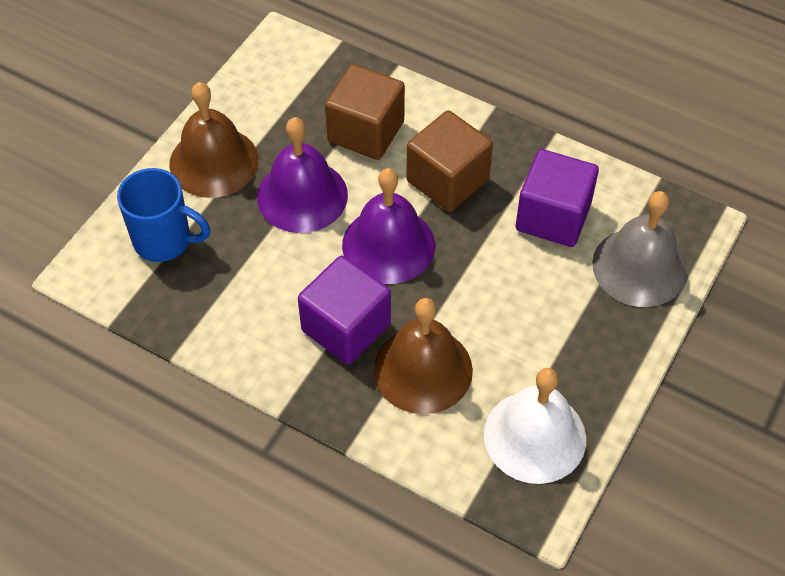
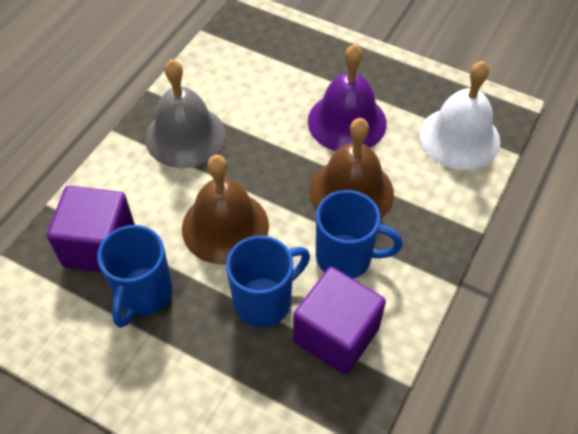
blue mug: [117,168,210,262] = 1 -> [97,225,173,328] [226,235,310,327] [316,190,403,279] = 3
brown cube: [325,64,405,160] [406,110,493,212] = 2 -> none = 0
purple bell: [257,117,348,233] [342,168,435,284] = 2 -> [308,44,387,151] = 1

